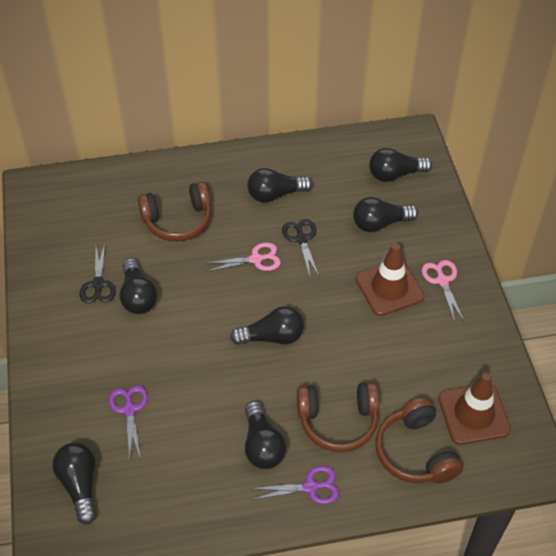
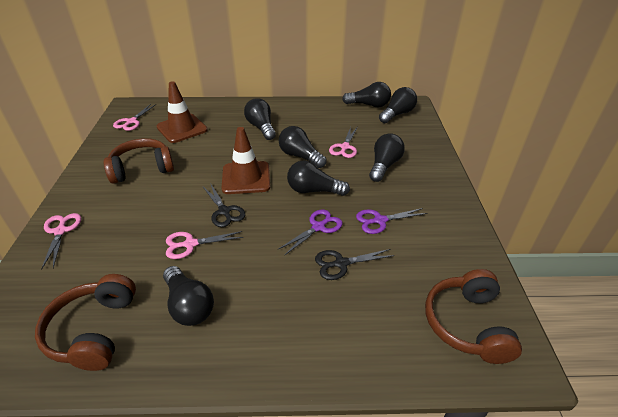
pink scissors: [205,242,281,271] [422,260,464,322] = 2 -> [41,213,81,269] [113,104,156,131] [166,231,243,259] [329,127,357,158] = 4

